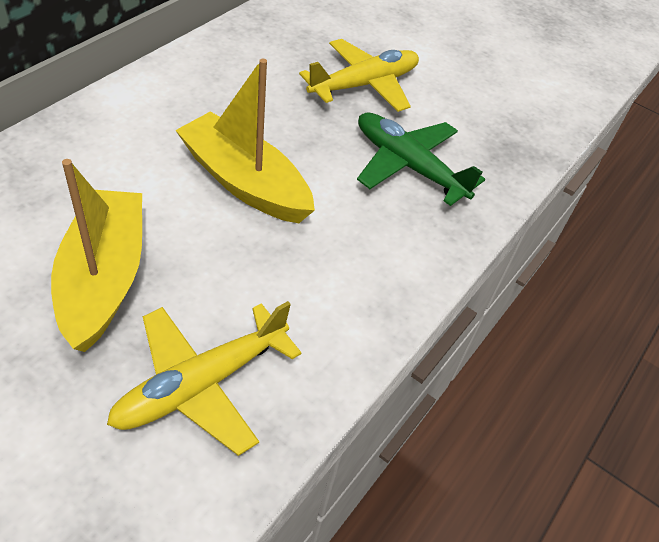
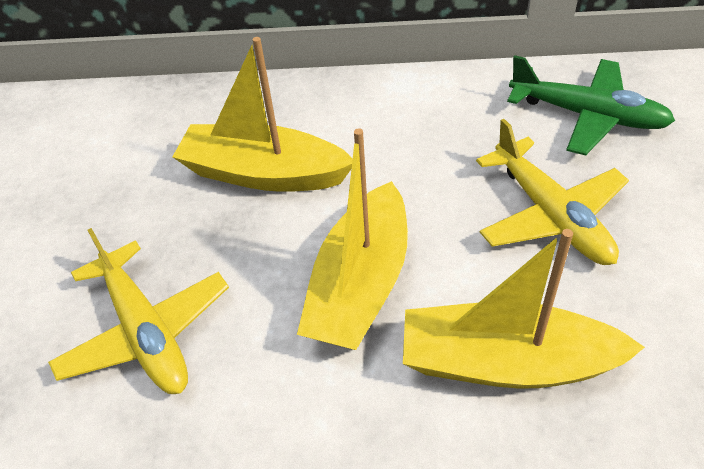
yellow boat: [51,159,142,352] [175,59,315,223] = 2 -> [172,37,353,192] [297,128,408,350] [403,229,645,389] = 3

